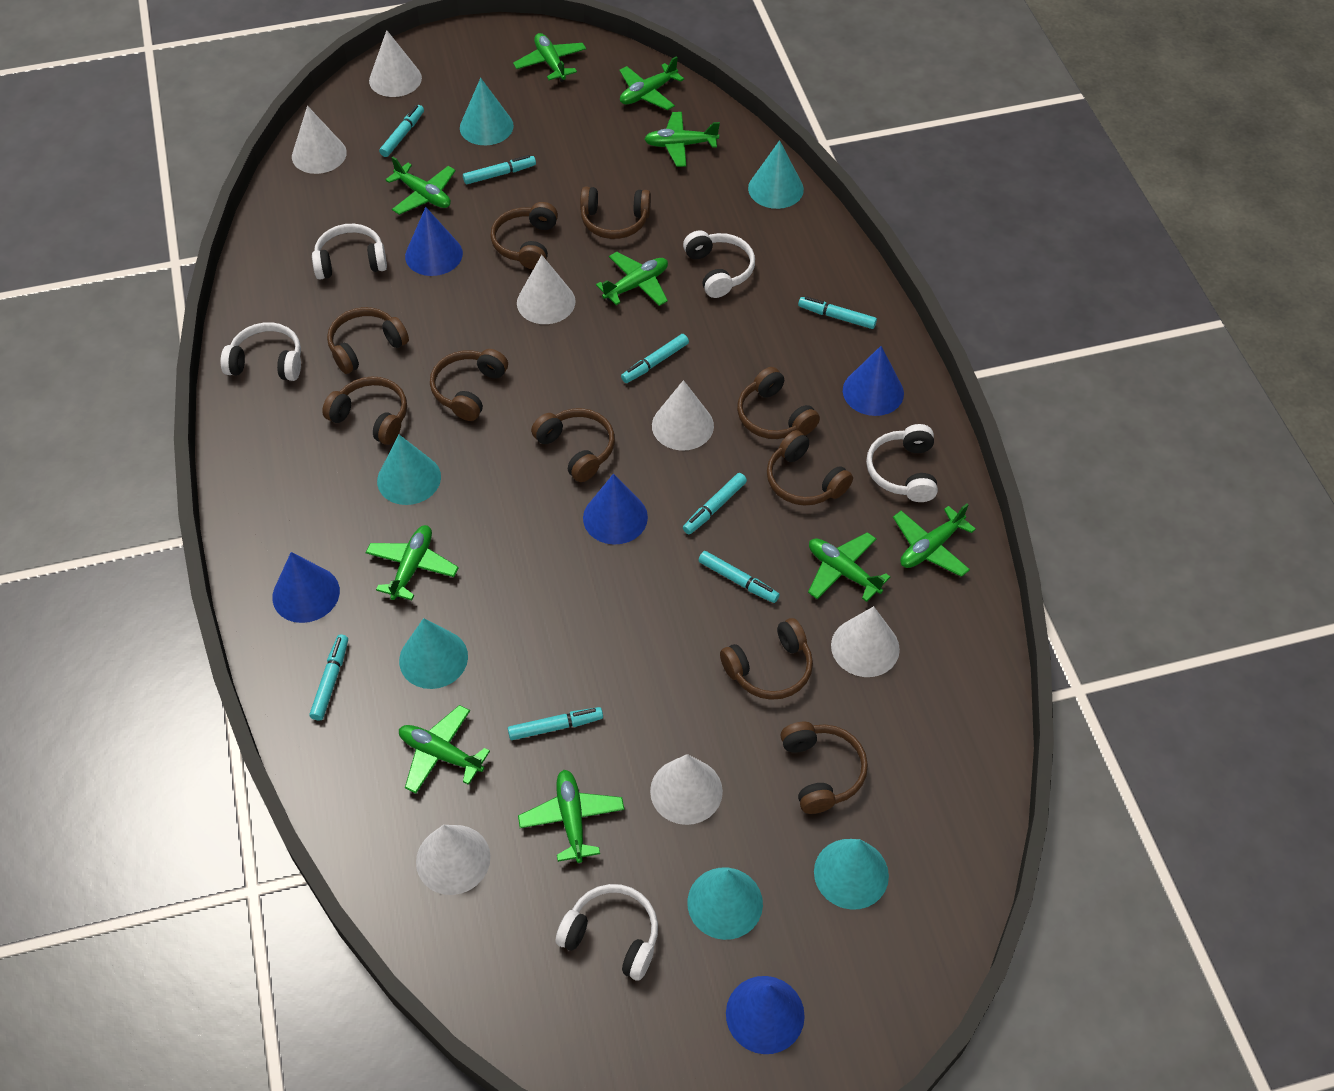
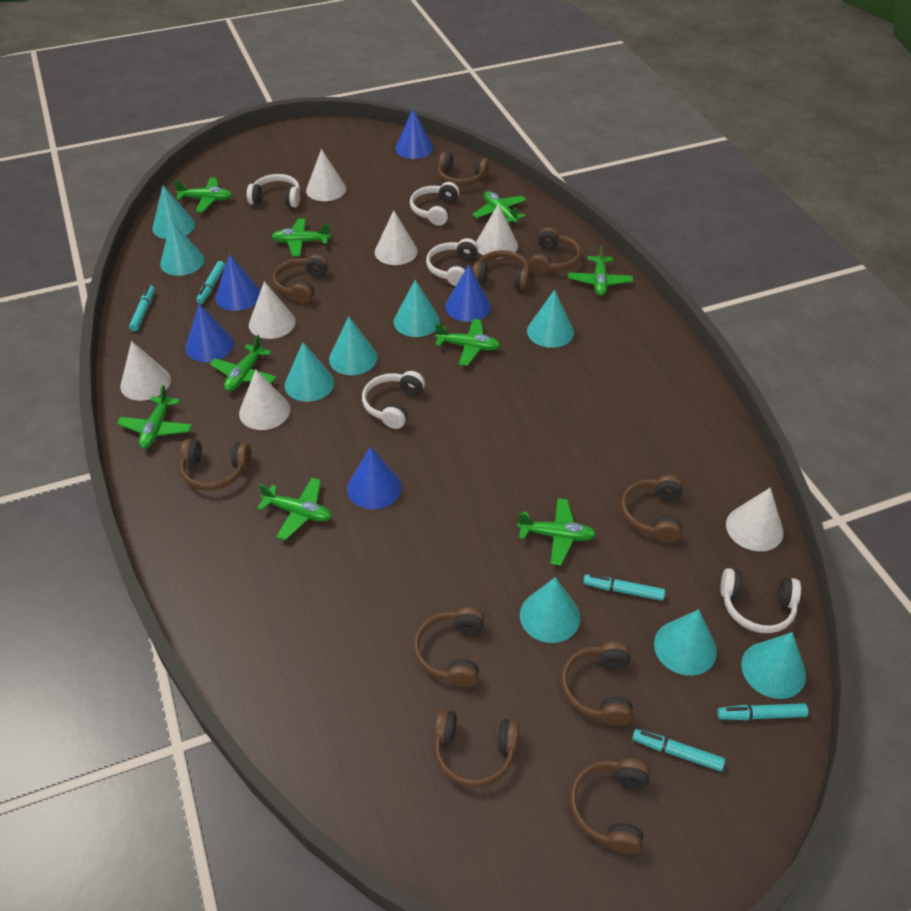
green plane: [365,525,459,600] [386,157,456,215] [399,705,490,794] [513,33,586,82] [518,770,624,863] [596,252,668,306] [620,56,684,110] [644,112,720,167] [808,532,890,602] [893,504,976,577] = 10 -> [117,385,192,449] [174,178,232,212] [210,335,276,391] [257,477,332,540] [271,218,331,256] [435,319,500,366] [473,191,526,225] [517,498,596,565] [568,244,633,296] = 9
turquoise cone: [377,435,441,505] [399,618,468,689] [460,78,514,145] [687,867,763,940] [748,140,804,209] [814,839,889,910] = 6 -> [152,186,195,239] [160,220,204,276] [285,342,334,402] [329,316,377,375] [394,280,440,337] [520,577,580,643] [527,290,574,348] [654,609,717,676] [741,632,806,699] = 9
turquoise marker: [310,634,348,721] [379,105,424,157] [463,155,536,184] [508,707,603,740] [621,334,689,383] [683,473,747,534] [698,551,780,603] [798,296,877,329] = 8 -> [129,285,155,331] [196,261,225,304] [583,574,665,601] [632,729,725,771] [717,703,808,720] = 5

